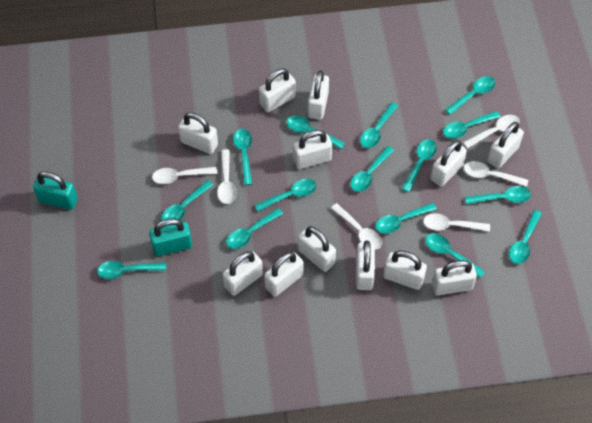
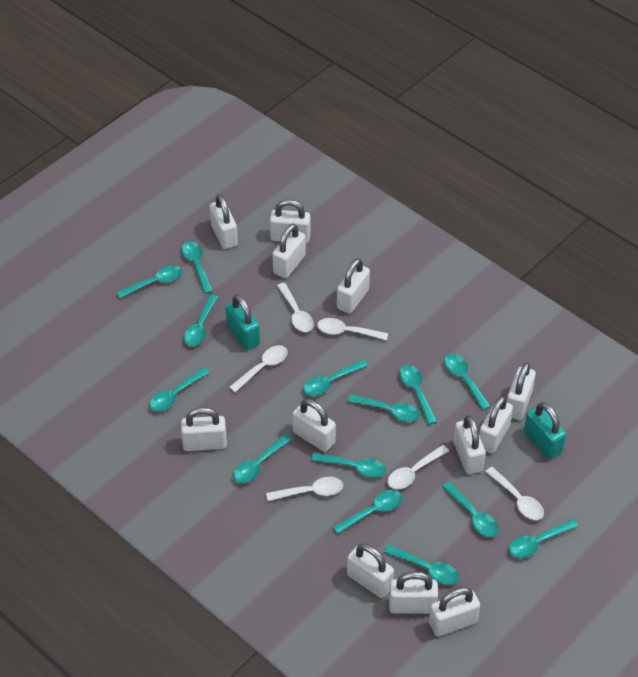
turquoise spoon: [97,261,166,279] [161,180,213,221] [226,208,283,249] [233,129,252,185] [255,179,317,212] [286,116,345,149] [350,146,394,192] [360,102,398,148] [375,203,437,234] [402,139,437,192] [425,233,485,278] [443,111,500,139] [445,76,496,115] [465,186,531,205] [509,210,542,264] = 15 -> [116,265,183,298] [149,367,210,411] [182,241,213,294] [184,294,218,346] [233,434,292,483] [303,360,368,396] [311,453,386,478] [333,490,403,534] [348,394,420,422] [384,545,459,585] [400,365,437,425] [442,482,499,537] [444,354,491,410] [509,519,578,558] = 14

